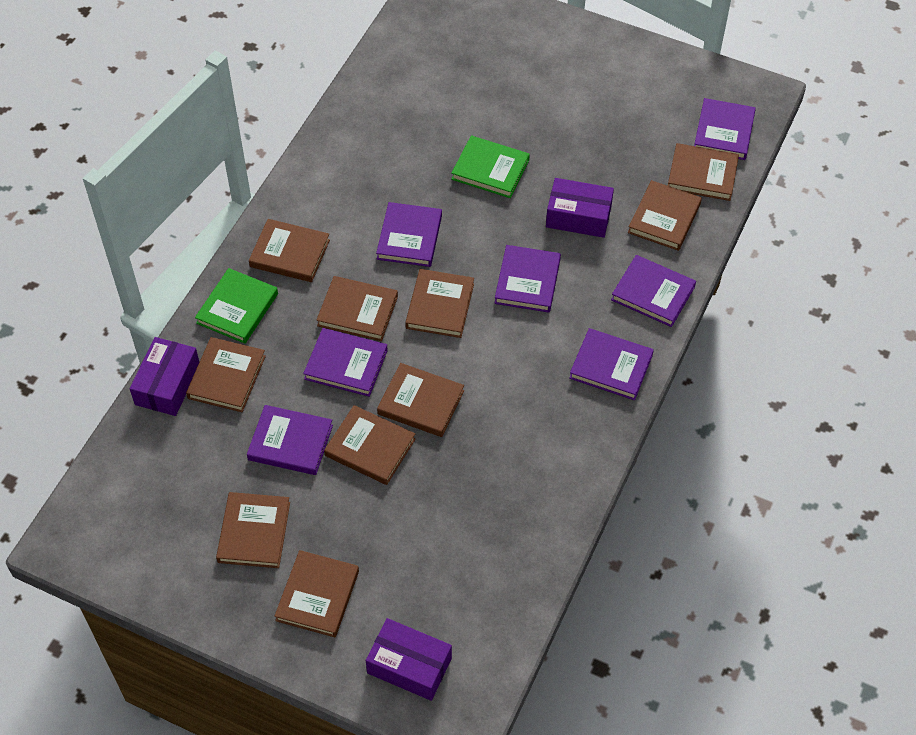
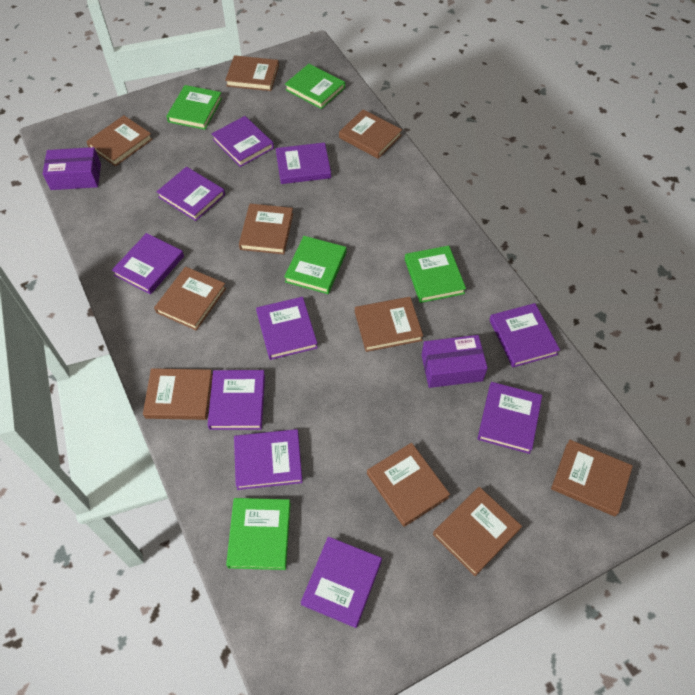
green book: [195,268,278,344] [451,135,530,198] = 2 -> [166,85,222,130] [226,498,291,570] [284,236,346,294] [285,64,345,109] [405,246,466,303] = 5
purple book: [247,405,333,475] [303,328,388,397] [376,202,442,267] [494,245,561,312] [569,328,654,400] [611,255,696,327] [694,98,756,160] = 7 -> [112,233,184,294] [157,167,225,221] [208,370,265,430] [212,116,274,167] [234,429,303,490] [256,297,318,360] [276,142,331,184] [301,536,382,628] [477,382,542,454] [490,303,560,367] = 10
purple box: [129,337,199,416] [366,618,452,701] [546,178,614,238] = 3 -> [43,147,101,190] [422,335,488,388] = 2

